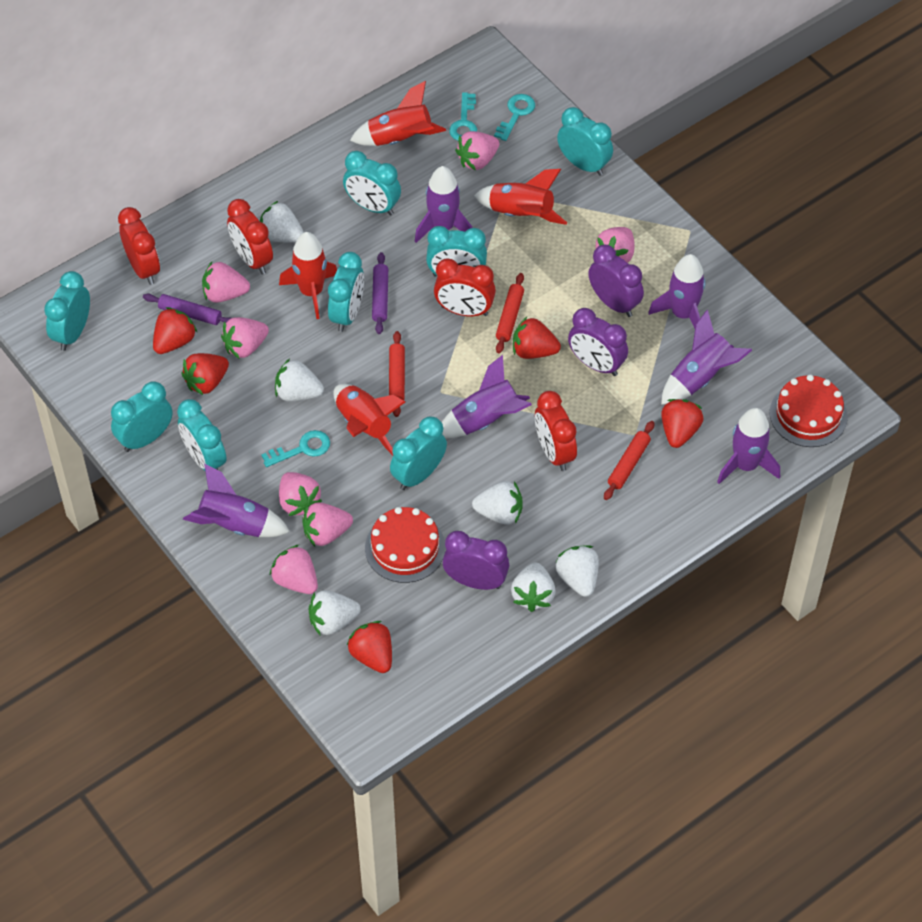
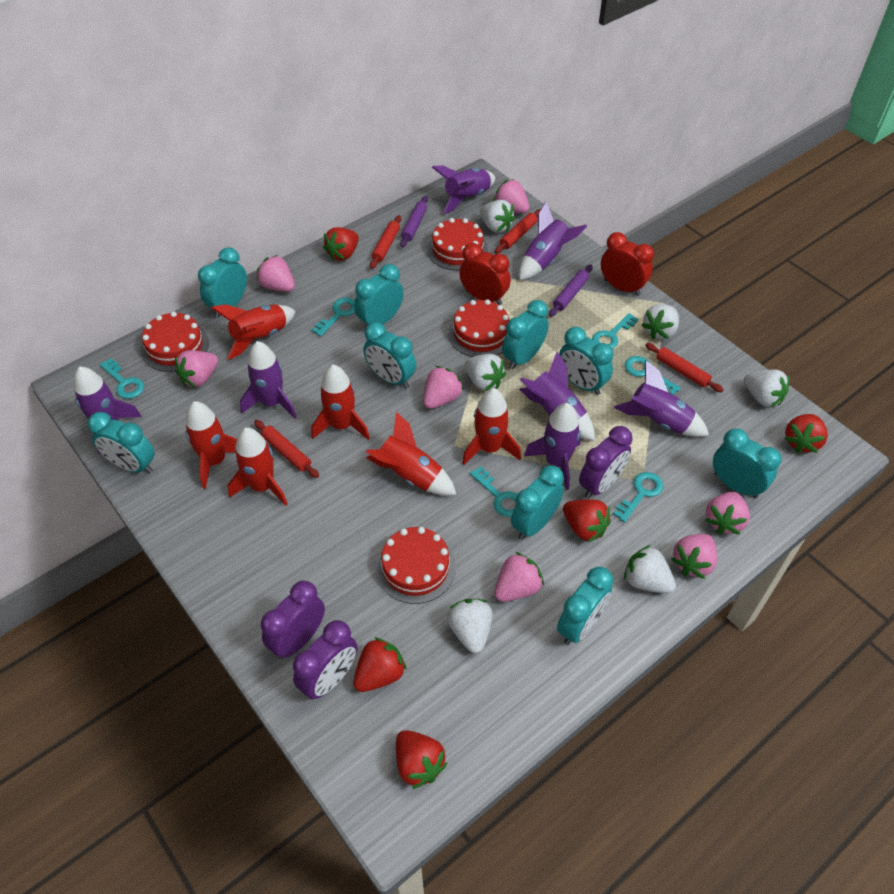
purple rocket: [183,464,290,537] [415,166,472,243] [442,355,532,438] [648,254,705,329] [661,310,752,405] [717,408,780,484] = 6 -> [74,366,142,454] [240,341,297,418] [432,166,495,214] [519,202,587,281] [519,352,595,441] [524,403,581,490] [614,360,709,437] = 7
red cake: [365,507,445,583] [770,375,848,447] = 2 -> [141,312,209,372] [376,527,456,604] [427,218,488,271] [448,299,510,357] = 4
red clock: [118,207,160,285] [227,199,273,275] [434,259,496,316] [535,391,577,471] = 4 -> [459,243,511,305] [601,232,654,296] = 2
red rocket: [279,232,337,319] [333,384,405,455] [350,81,446,146] [474,169,567,225] = 4 -> [185,401,237,489] [211,304,296,360] [228,428,288,506] [312,365,370,440] [366,412,457,496] [462,388,521,465] = 6
red rolling pin: [389,331,405,417] [496,273,524,354] [604,421,654,500] = 3 -> [254,420,319,478] [370,215,401,269] [495,209,541,254] [645,343,724,393] = 4
turquoise clock: [44,271,90,351] [111,381,173,452] [177,399,227,471] [328,252,364,332] [343,151,401,216] [390,416,447,490] [426,226,487,277] [557,107,613,176] = 8 -> [88,412,155,474] [198,247,247,317] [354,264,404,330] [363,322,416,388] [502,300,549,370] [511,465,564,540] [557,567,614,645] [559,327,614,395] [713,428,782,498] = 9
turquoise key: [261,430,330,467] [449,92,477,141] [494,94,535,141] = 3 -> [100,358,144,399] [312,298,355,336] [470,466,517,517] [592,313,638,349] [613,472,663,522] [625,356,681,395] = 6

